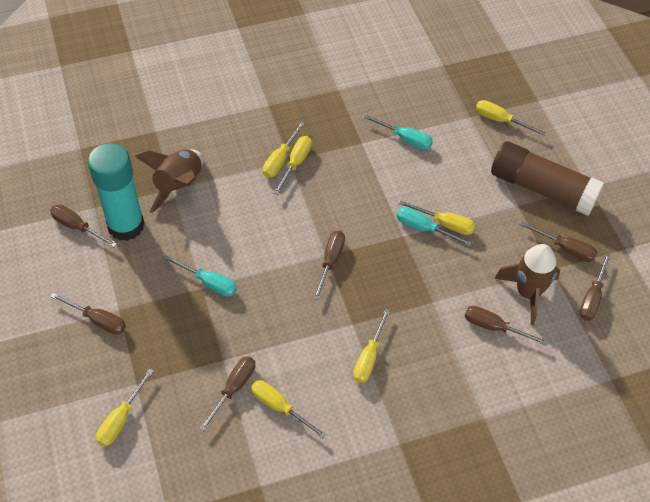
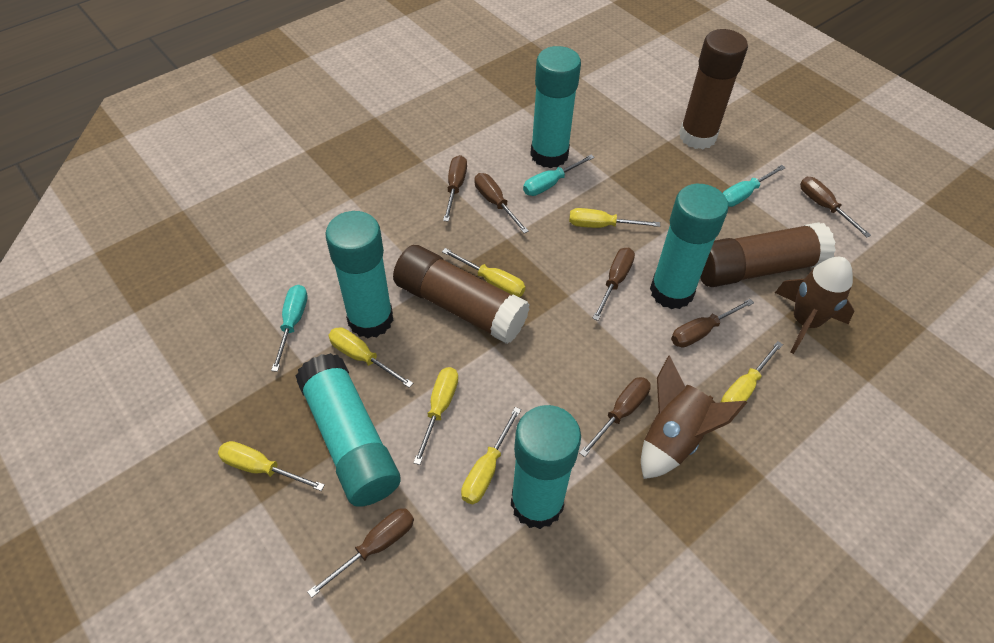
brown glue stick: [491,141,604,216] = 1 -> [393,245,530,344] [679,29,748,149] [700,222,836,287] = 3
turquoise glue stick: [88,143,145,241] = 1 -> [296,353,401,507] [325,211,394,338] [511,405,581,529] [530,46,581,168] [650,184,728,309] = 5

